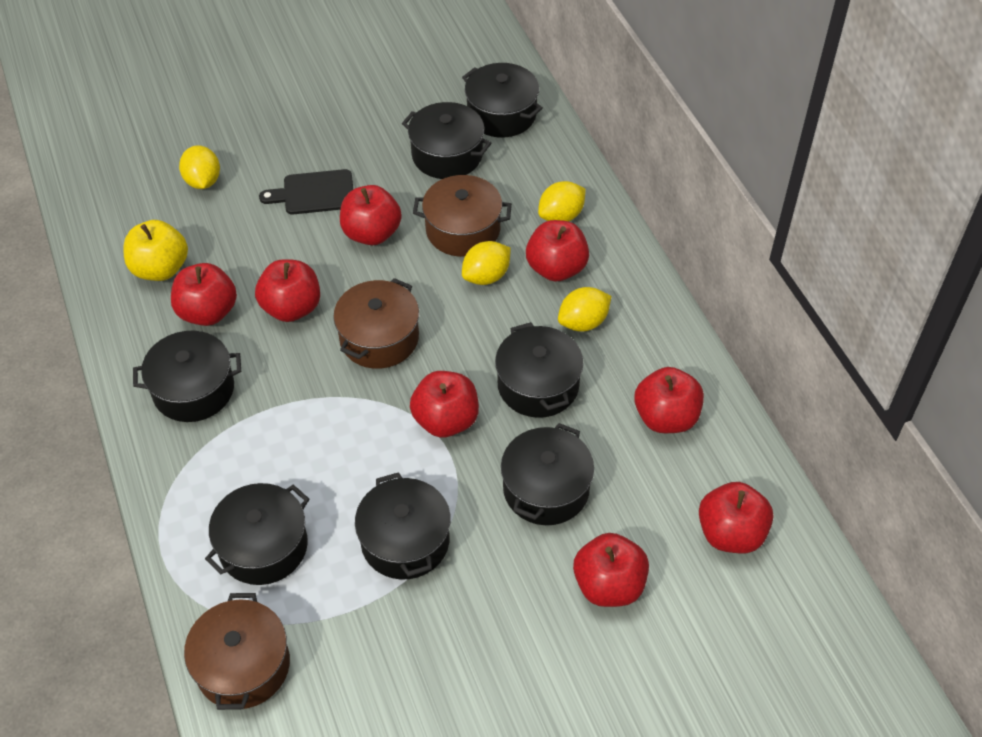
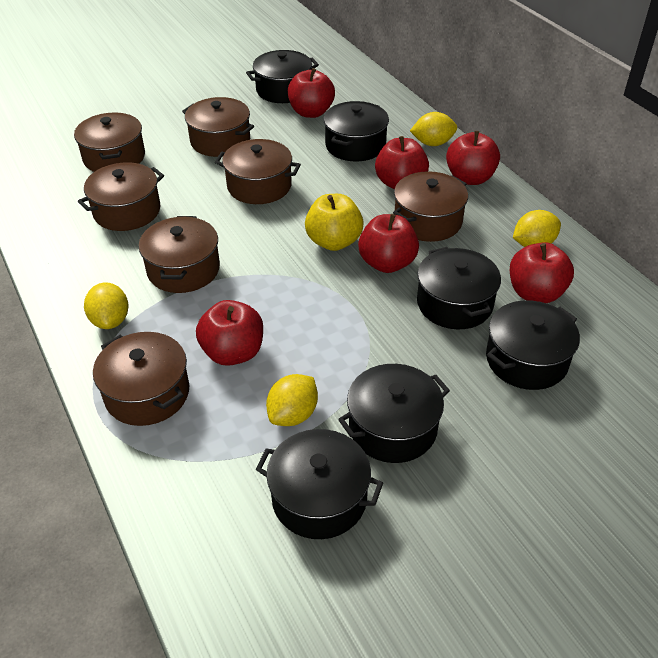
black cutting board: [259,169,353,214] = 1 -> none = 0
black pot: [133,330,241,422] [205,483,309,585] [355,472,451,579] [402,102,491,179] [462,63,543,137] [495,322,584,418] [501,423,594,525] = 7 -> [246,50,319,103] [256,429,383,539] [323,101,389,161] [338,364,450,463] [417,247,501,329] [486,300,580,390] = 6
brown pot: [184,593,290,710] [333,278,419,369] [413,175,512,257] = 3 -> [74,113,145,172] [78,162,164,231] [93,332,189,426] [139,216,220,293] [182,97,254,157] [215,139,301,204] [393,171,468,242] = 7
red apple: [171,263,237,326] [255,259,320,322] [340,185,402,245] [410,371,479,437] [526,220,589,282] [573,533,649,607] [634,367,704,433] [699,482,773,553] = 8 -> [196,300,263,366] [288,68,335,118] [358,214,419,273] [375,136,429,189] [446,131,500,185] [510,242,574,303] = 6

